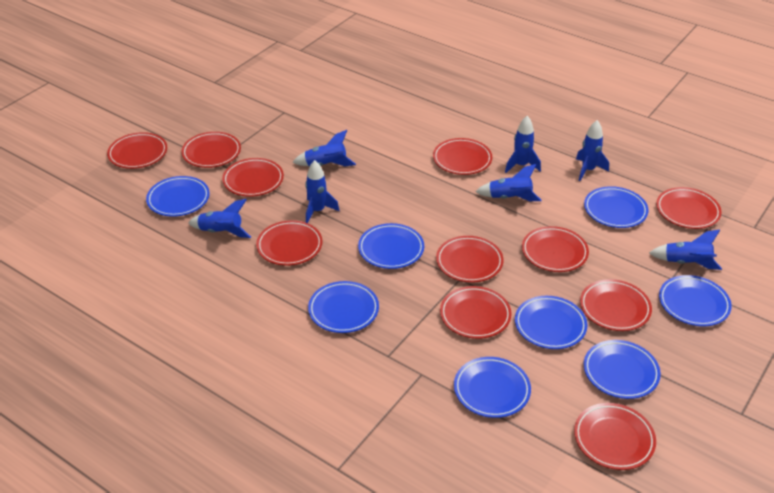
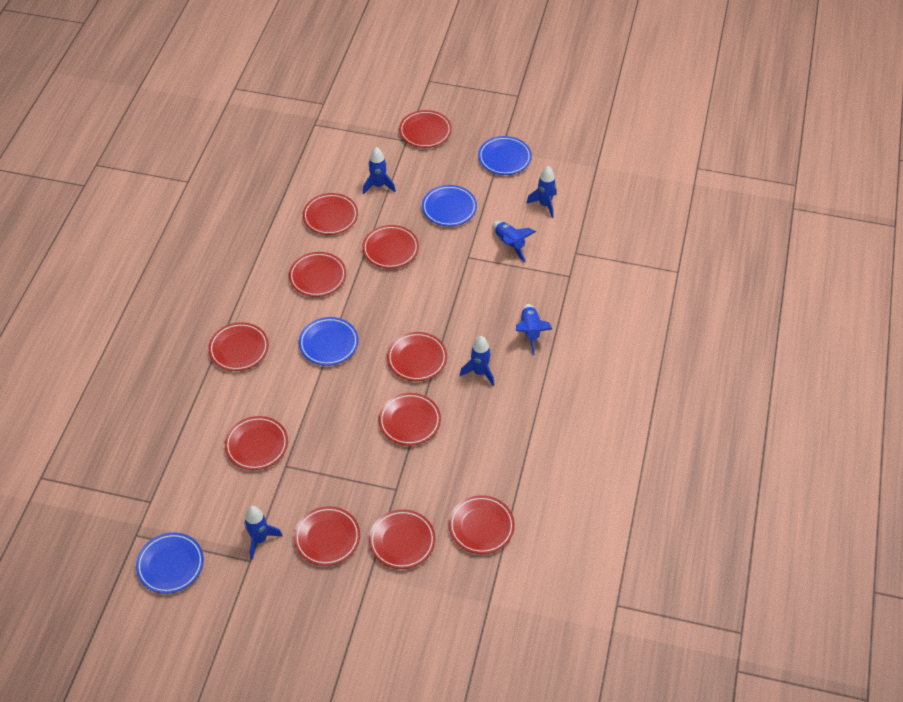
blue plate: [146,176,210,217] [308,281,379,333] [358,223,424,269] [454,357,531,418] [515,296,587,349] [584,186,648,228] [584,340,661,399] [659,275,732,326] = 8 -> [136,532,204,594] [299,317,359,366] [422,185,477,226] [478,136,532,175] = 4
blue rocket: [188,199,251,238] [292,130,356,166] [305,160,339,223] [475,164,542,201] [505,116,541,173] [576,120,609,181] [649,229,722,270] = 7 -> [244,506,282,560] [363,147,396,194] [460,336,494,386] [493,221,536,262] [516,304,552,355] [526,166,557,218] = 6

